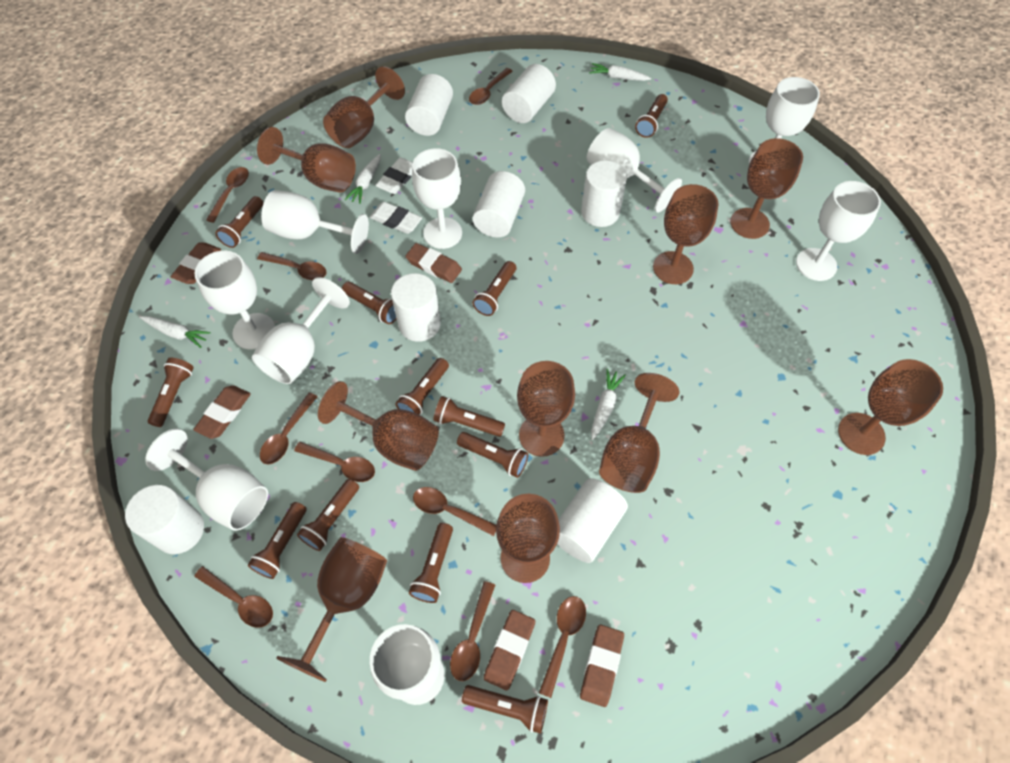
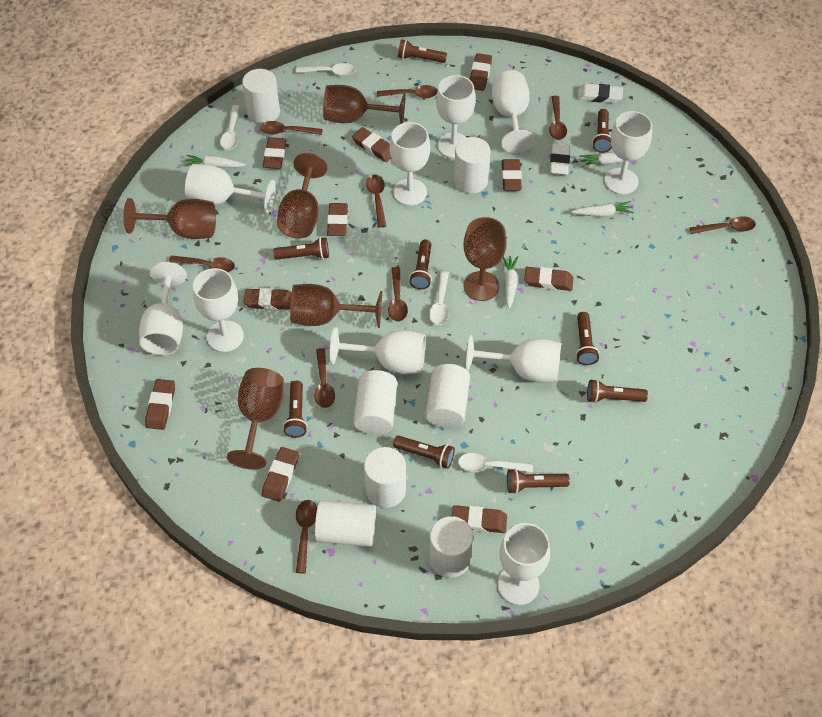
brown eraser: [171,242,221,284] [193,385,251,439] [405,243,462,283] [484,610,535,691] [580,625,624,707] = 5 -> [145,379,175,430] [243,288,292,310] [262,447,299,502] [263,137,287,169] [327,203,348,236] [352,127,391,162] [452,505,507,533] [469,53,492,91] [502,159,522,191] [524,267,573,291] = 10
brown flashlight: [148,358,194,427] [215,196,264,248] [248,502,307,579] [297,479,359,551] [342,282,397,324] [396,358,449,415] [409,523,453,603] [433,396,505,437] [457,432,528,478] [462,685,548,734] [473,261,516,316] [635,94,668,138] = 12 -> [273,237,329,260] [283,381,307,438] [393,436,455,469] [398,39,447,63] [409,240,432,289] [507,469,570,494] [576,312,599,365] [587,379,648,403] [592,109,612,153] = 9
brown goblet: [257,127,356,193] [276,537,387,682] [318,381,439,471] [323,66,405,148] [496,494,560,583] [517,361,575,457] [599,373,679,493] [653,184,719,284] [730,138,803,239] [838,359,943,455] = 10 -> [123,198,216,239] [227,368,284,469] [277,153,327,238] [290,284,382,328] [323,85,406,124] [464,217,507,301] = 6
white goblet: [145,428,268,531] [195,251,275,350] [252,277,350,384] [261,190,369,254] [370,624,444,705] [412,148,462,249] [587,128,682,213] [749,77,820,164] [796,181,881,281] = 9 -> [139,262,187,355] [185,164,276,214] [193,268,244,352] [330,327,425,374] [390,122,430,206] [436,75,476,158] [466,334,561,383] [492,70,535,153] [498,523,550,605] [604,111,652,194] = 10
white spoon: none = 0 -> [220,105,240,150] [295,63,356,76] [429,271,449,325] [458,453,533,473] = 4

